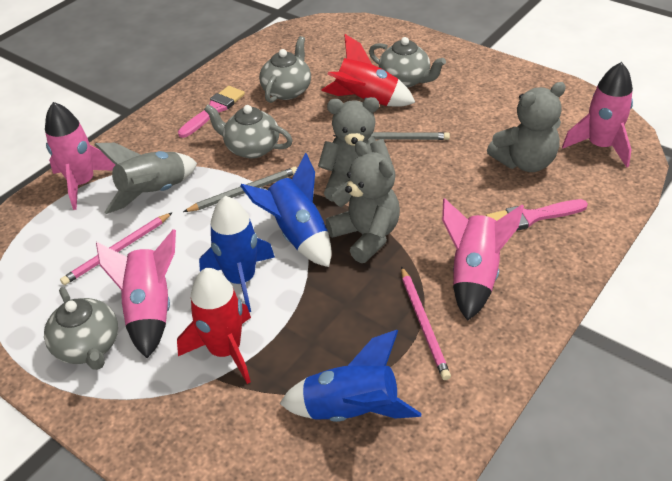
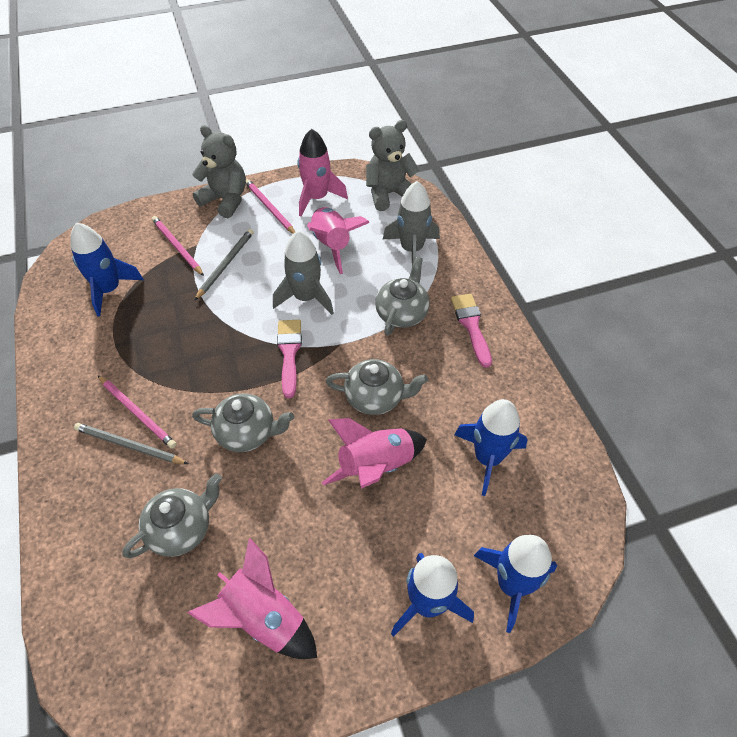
blue rocket: [199,196,275,312] [240,153,332,267] [279,330,421,422] = 3 -> [71,223,144,317] [391,553,474,637] [455,399,528,496] [474,535,557,633] = 4
grey rocket: [94,143,197,214] = 1 -> [273,231,334,315] [383,181,440,266] = 2
grey teddy bear: [318,97,392,202] [326,141,400,263] [487,82,566,172] = 3 -> [192,125,246,218] [366,120,420,211] = 2
pink pencil: [60,212,173,285] [401,266,451,380] = 2 -> [98,375,177,449] [152,216,204,276] [246,179,295,234] = 3
red rocket: [177,268,251,384] [321,34,416,107] = 2 -> none = 0

